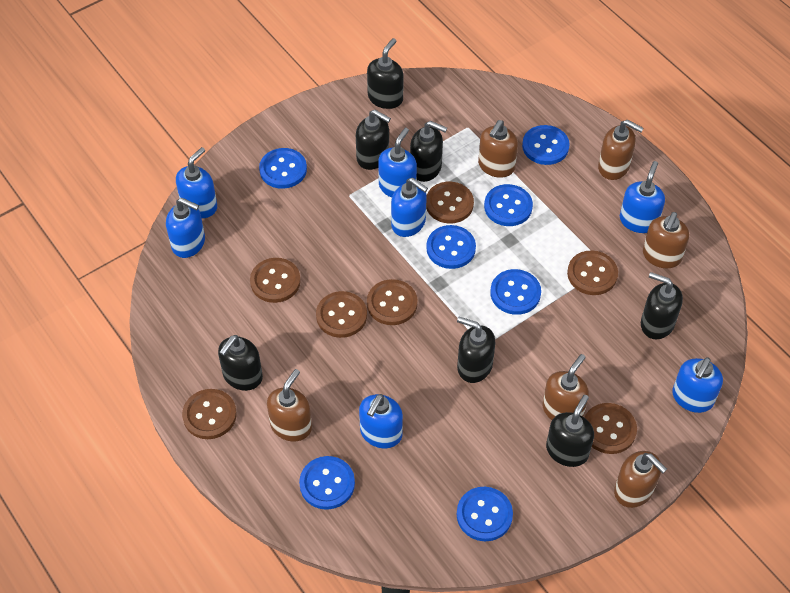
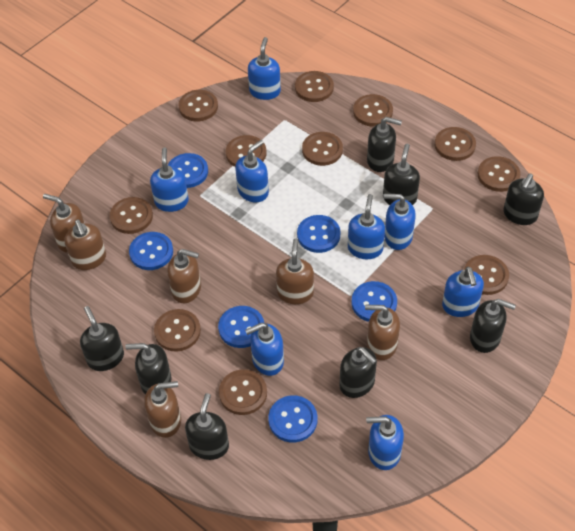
black soap dispenser: [218,335,263,391] [356,110,391,170] [367,38,403,109] [410,121,447,182] [457,317,495,383] [546,395,594,467] [641,272,683,339] = 7 -> [80,306,124,371] [125,343,171,394] [185,393,229,460] [340,347,377,398] [367,117,402,172] [383,144,420,205] [470,299,516,353] [503,174,544,225] = 8
blue button: [259,148,307,189] [299,456,355,510] [426,225,476,269] [457,487,513,541] [484,184,533,226] [490,269,541,315] [522,125,570,165] = 7 -> [129,232,173,270] [168,153,208,188] [218,306,264,348] [268,395,317,442] [297,215,340,253] [351,281,397,322] = 6
blue soap dispenser: [166,198,205,258] [176,147,217,218] [359,394,403,448] [378,128,417,198] [391,178,428,237] [620,161,665,233] [672,357,723,413] = 7 -> [150,147,189,212] [235,140,269,202] [245,323,284,376] [248,37,281,100] [348,194,385,259] [366,415,404,470] [384,194,416,250] [442,267,484,317] = 8
brown button: [182,389,237,439] [250,258,301,303] [316,291,367,338] [367,279,418,325] [426,182,474,223] [567,250,618,295] [584,403,637,454] = 7 -> [110,197,153,234] [154,309,201,352] [178,90,218,121] [219,369,267,415] [226,135,266,167] [295,71,334,102] [302,132,343,166] [353,94,393,127] [435,127,476,161] [464,255,509,295] [478,156,520,192] = 11

